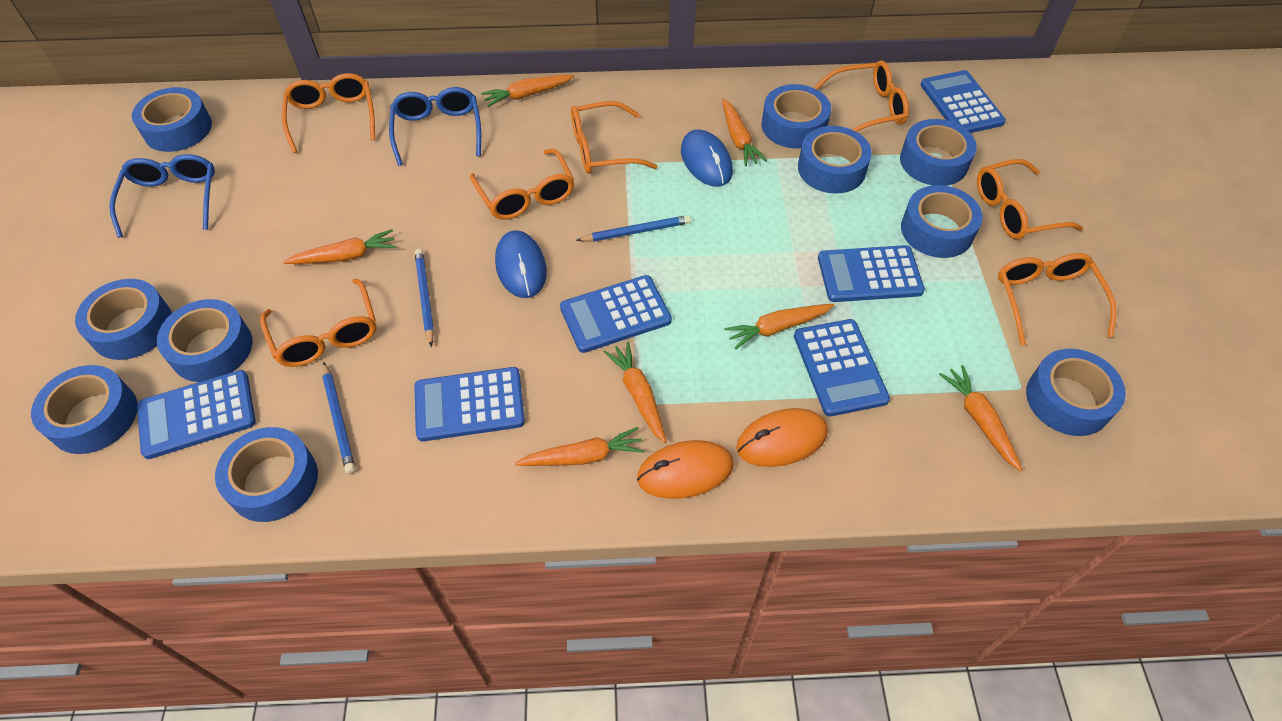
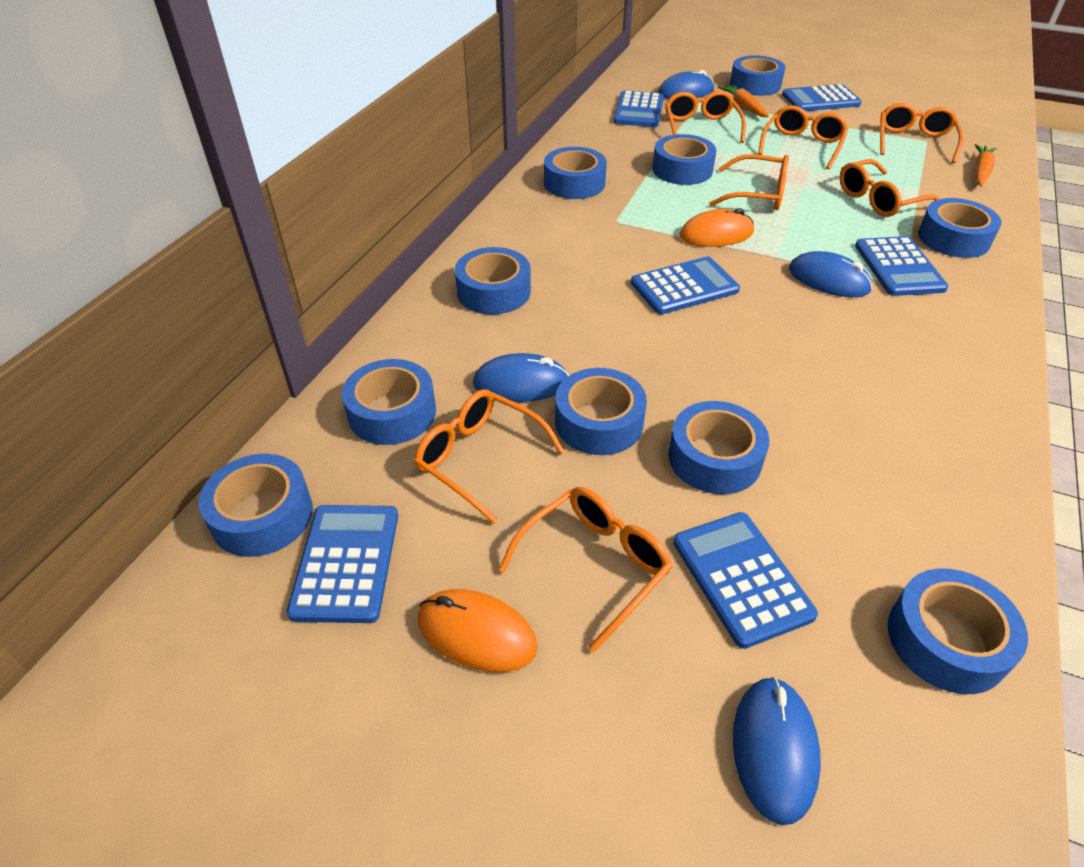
blue glasses: [109,154,215,238] [389,87,481,166] = 2 -> none = 0
blue mouse: [495,230,547,298] [681,129,733,187] = 2 -> [473,353,569,402] [658,70,714,99] [733,677,821,825] [789,251,873,297] = 4
blue pencil: [322,362,355,474] [415,249,434,347] [576,215,691,242] = 3 -> none = 0
orange carrot: [283,229,396,264] [481,75,574,107] [515,427,644,466] [604,342,666,443] [722,99,767,166] [724,304,834,350] [939,365,1023,472] = 7 -> [718,84,769,117] [975,144,997,187] = 2

